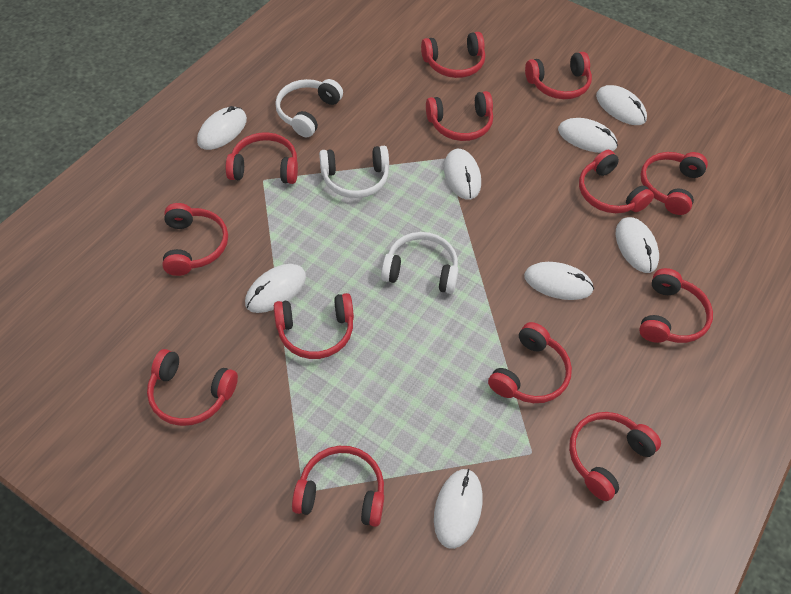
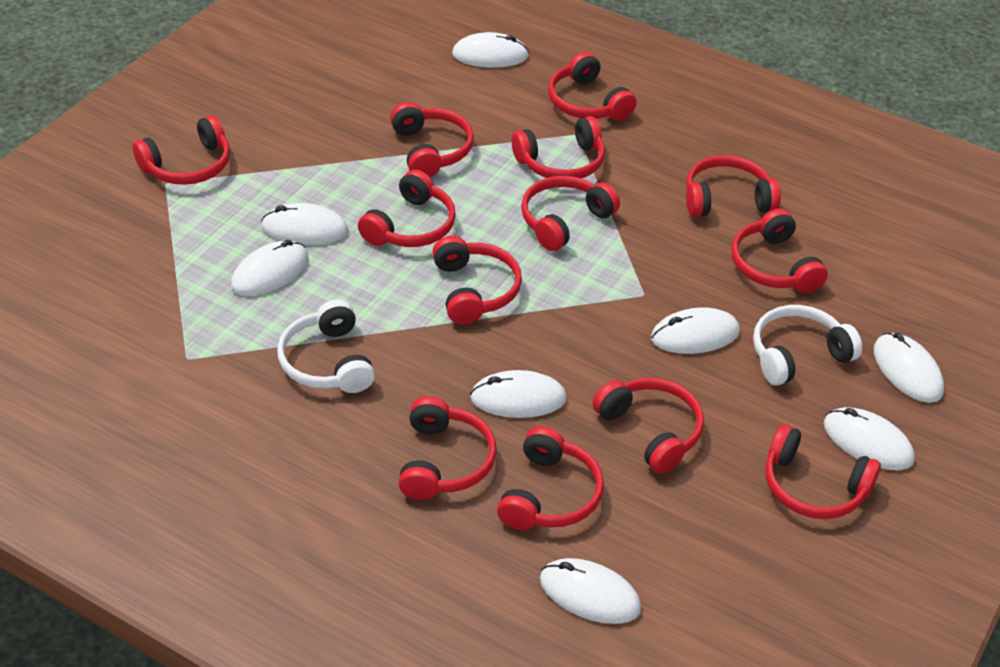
white headphones: [275,79,343,137] [319,146,389,198] [381,232,459,294] = 3 -> [277,299,375,393] [753,305,862,386] = 2

